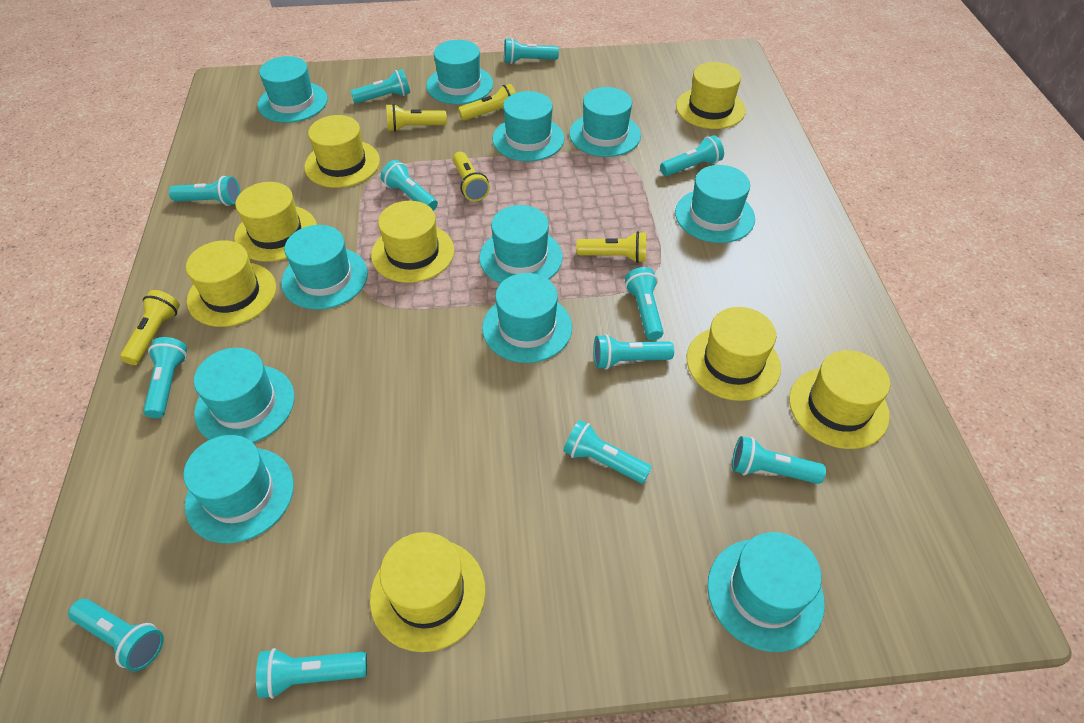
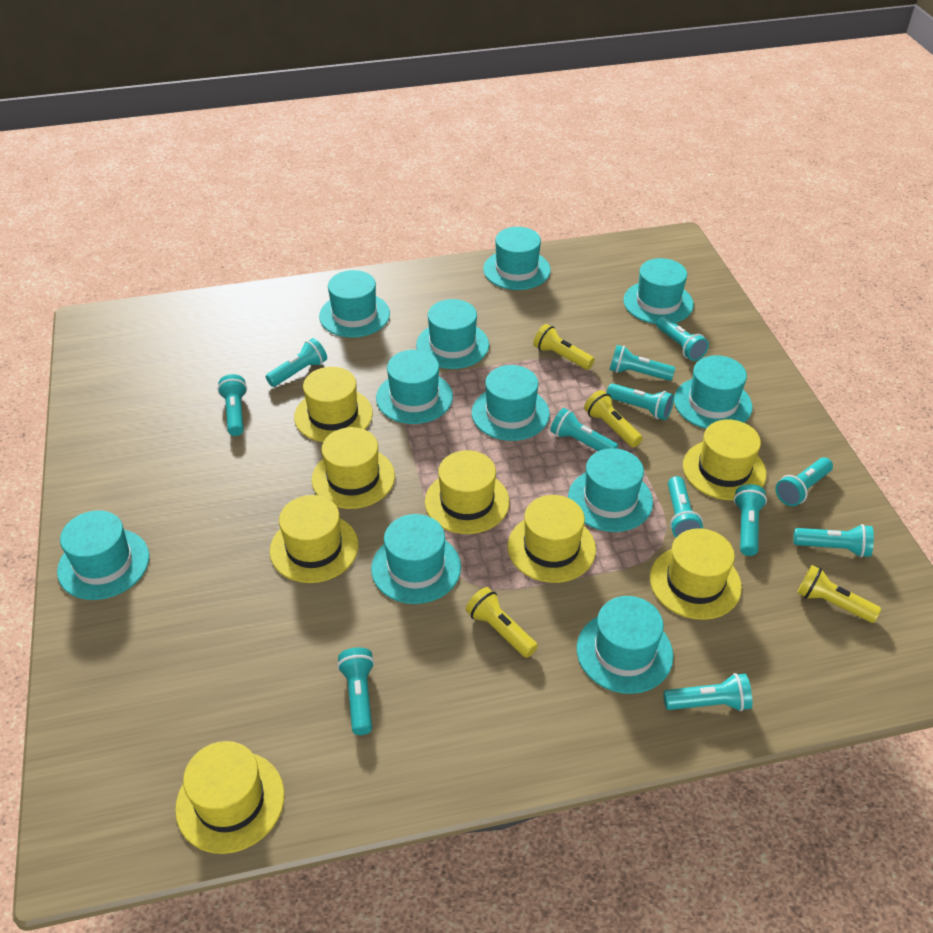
yellow flashlight: [120,290,180,365] [386,104,447,132] [453,152,490,201] [458,84,516,121] [576,231,646,263] = 5 -> [466,587,538,658] [533,324,594,370] [584,390,643,447] [797,565,881,623] = 4

